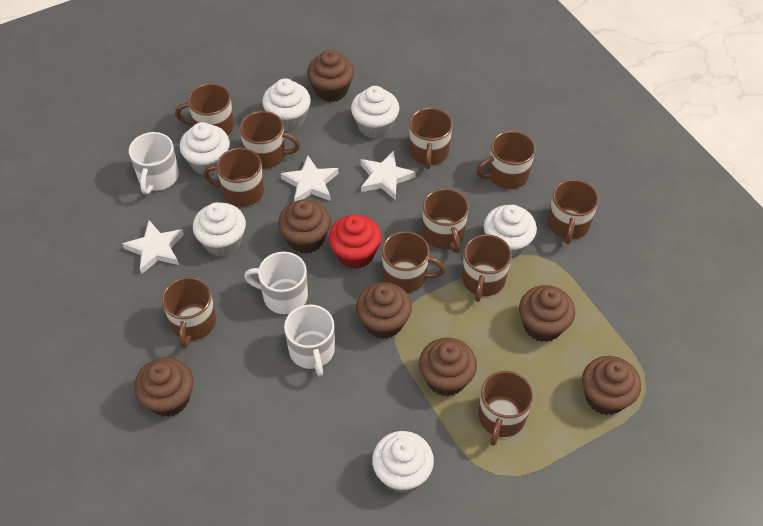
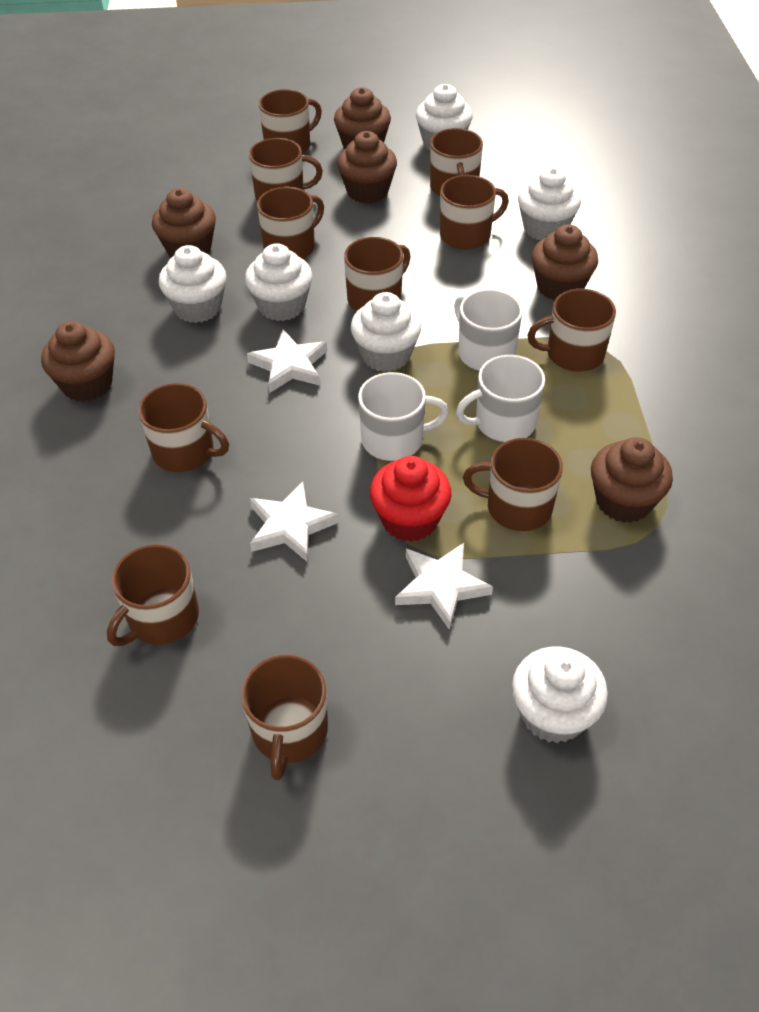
brown cupcake: [134,357,194,417] [278,199,331,254] [307,50,354,102] [356,282,412,339] [419,338,477,396] [519,285,575,342] [582,356,641,415] = 7 -> [41,321,115,402] [152,188,216,258] [334,87,391,149] [337,131,397,204] [531,224,598,301] [591,437,673,523] = 6

